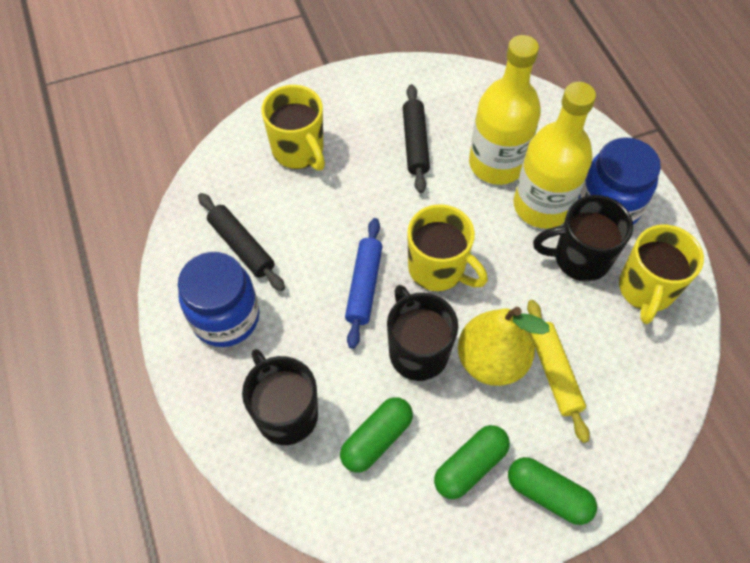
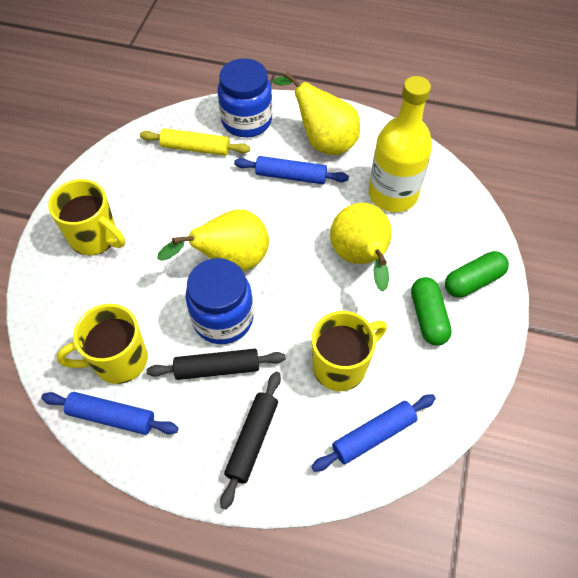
black mug: [242,349,318,445] [387,285,458,381] [533,195,633,282] = 3 -> none = 0
blue rolling pin: [345,218,383,349] = 1 -> [41,392,178,435] [234,156,349,184] [311,394,436,472] = 3
green capsule: [340,397,413,472] [434,425,510,499] [508,457,597,525] = 3 -> [411,277,452,346] [445,251,509,298] = 2
yellow bottle: [469,35,541,185] [514,82,596,228] = 2 -> [369,76,432,212] = 1
yellow pear: [458,307,550,386] = 1 -> [157,209,269,272] [273,72,360,155] [330,203,392,292] = 3

